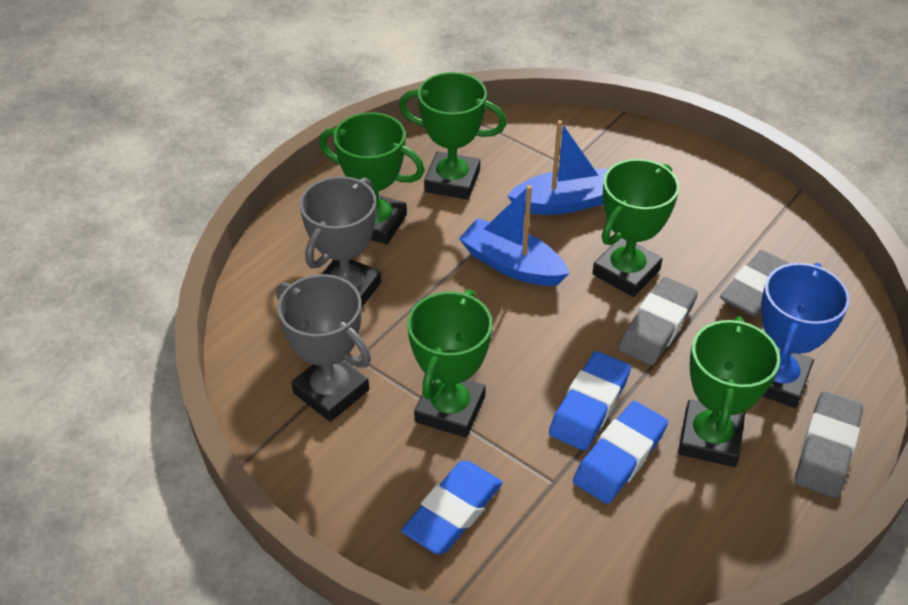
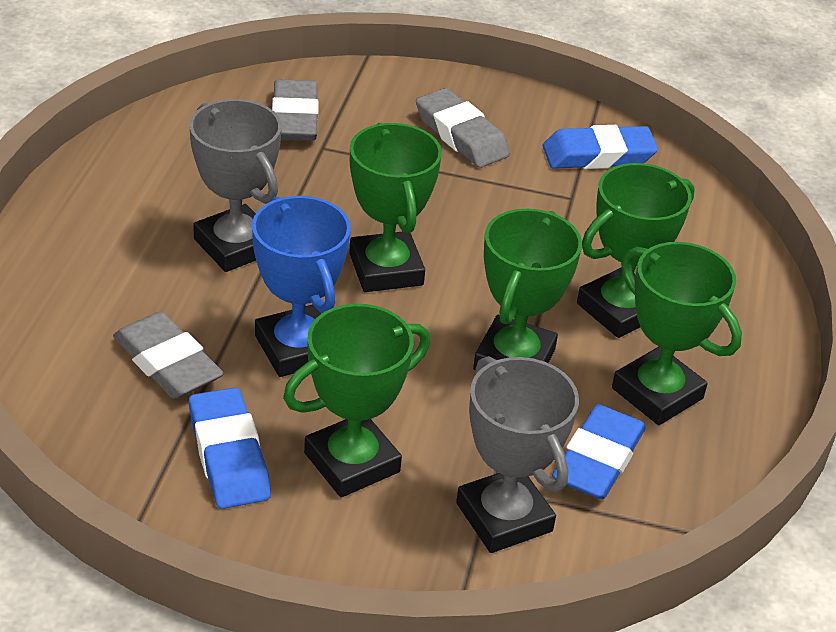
blue boat: [459,185,570,286] [507,120,608,215] = 2 -> none = 0

